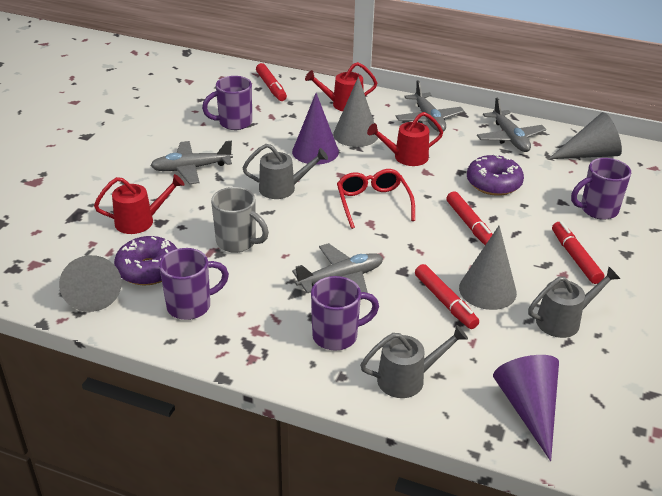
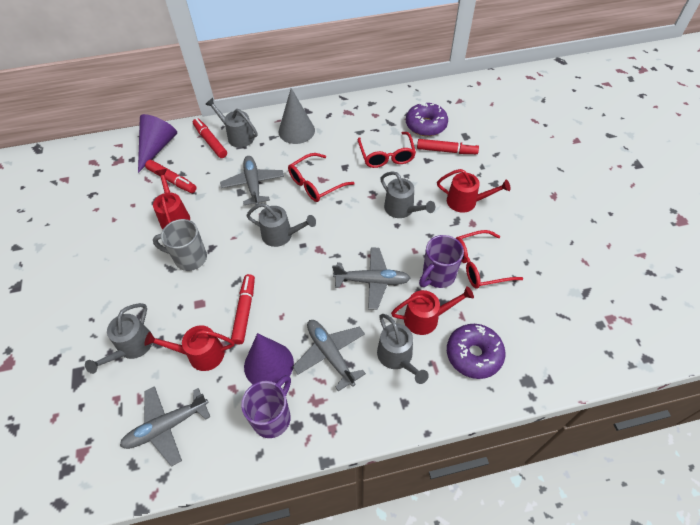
grey cone: [59,255,122,312] [333,77,378,147] [459,226,517,310] [548,112,622,159] = 4 -> [279,88,315,144] = 1
grey watering can: [243,144,328,199] [360,325,468,398] [528,267,620,338] = 3 -> [85,303,152,374] [205,98,257,148] [246,203,316,247] [377,314,429,384] [380,171,435,218] = 5
purple mug: [159,248,229,320] [202,76,252,130] [311,276,379,351] [571,158,631,220] = 4 -> [241,375,291,438] [419,235,464,288] = 2
red glasses: [337,169,415,229] = 1 -> [288,153,355,202] [358,132,416,168] [456,230,523,288] = 3
red watering can: [94,174,184,234] [305,62,377,111] [367,112,443,166] = 3 -> [144,325,235,371] [153,169,190,229] [391,286,474,335] [437,169,510,213] = 4

